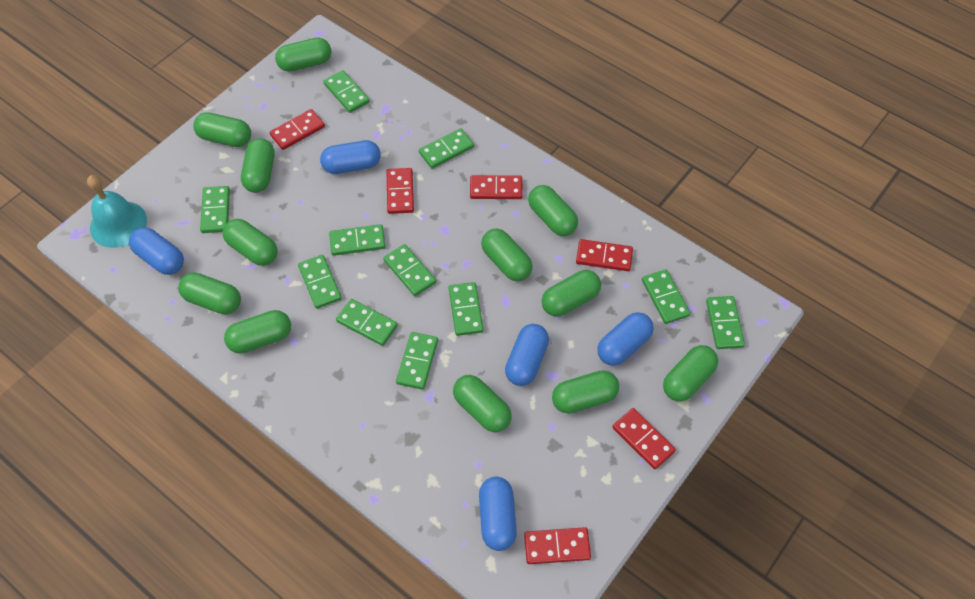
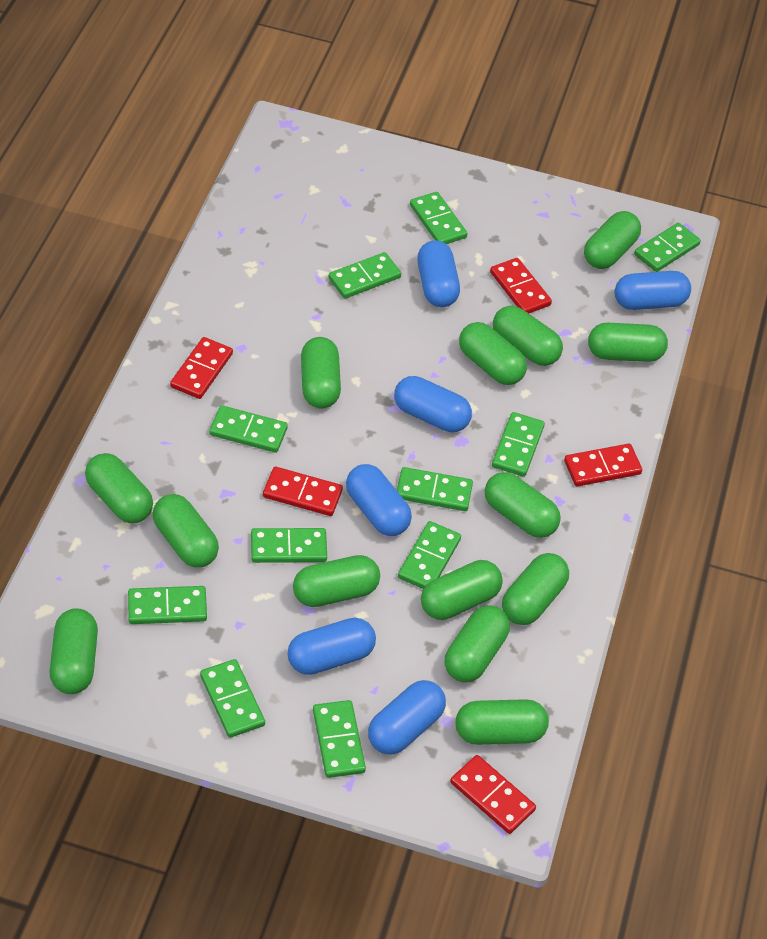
blue capsule: [129,227,184,275] [320,140,381,174] [479,477,517,551] [505,324,549,386] [597,312,654,366] = 5 -> [288,618,376,675] [346,464,412,536] [368,680,446,755] [394,376,472,432] [417,240,460,307] [615,271,691,310] = 6
green capsule: [178,272,241,315] [193,112,251,147] [223,219,278,266] [224,310,291,354] [241,138,275,193] [275,38,331,72] [453,375,512,432] [481,229,533,281] [528,185,578,236] [542,270,601,317] [552,370,619,414] [663,345,718,402] = 12 -> [50,608,98,694] [85,453,153,523] [153,494,219,568] [293,555,380,607] [301,337,341,409] [421,560,503,620] [445,605,510,682] [456,699,549,745] [459,322,527,385] [485,472,561,538] [493,306,563,366] [502,553,569,625] [584,211,641,269] [588,323,668,362] = 14
red domino: [270,109,325,150] [387,168,414,214] [470,175,523,199] [524,527,591,564] [576,239,633,271] [612,408,676,469] = 6 -> [170,337,233,399] [263,467,343,516] [450,755,536,834] [490,258,552,313] [564,444,642,487] = 5
turquoise bell: [87,175,147,248] = 1 -> none = 0

